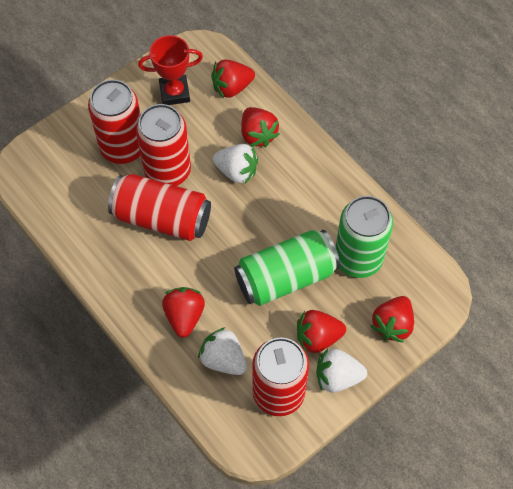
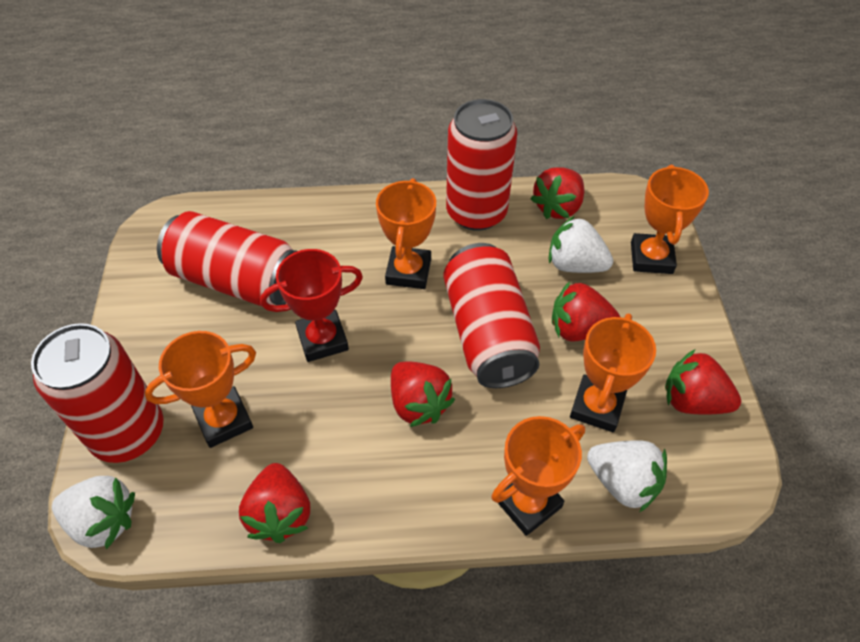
green can: [234,230,340,306] [336,196,393,278] = 2 -> none = 0
orange trophy: none = 0 -> [144,331,256,448] [376,178,436,289] [491,416,585,536] [570,313,656,433] [631,165,709,274] = 5

